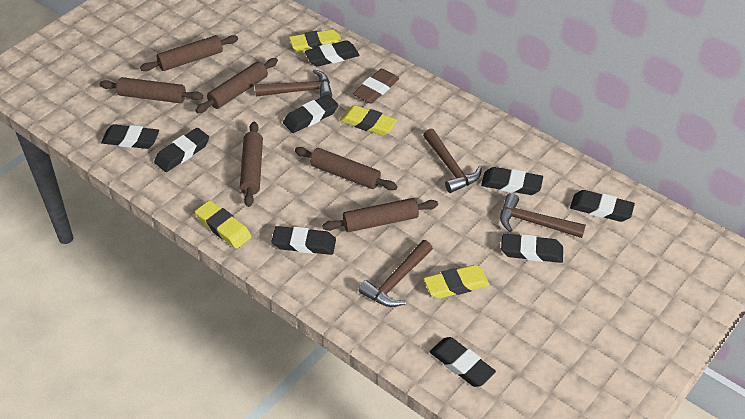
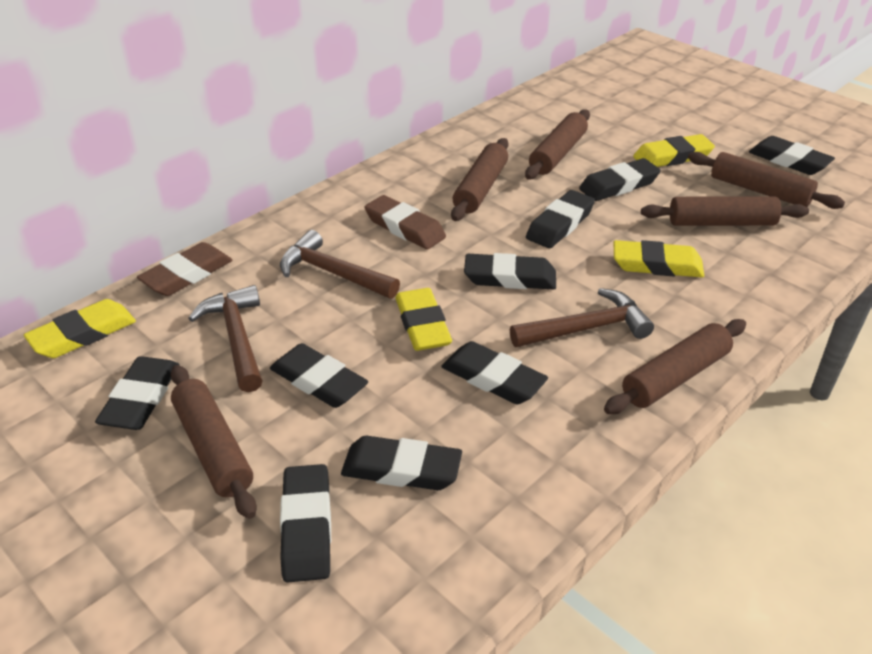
brown eraser: [353,69,399,104] = 1 -> [137,242,233,296] [365,195,446,250] = 2
brown hammer: [255,69,332,97] [358,240,433,307] [423,129,482,193] [500,193,586,238] = 4 -> [188,285,263,392] [280,230,400,299] [510,288,654,347] = 3

